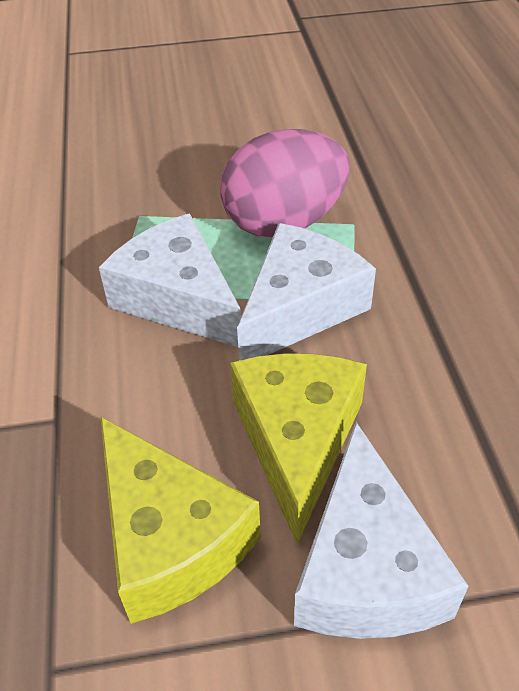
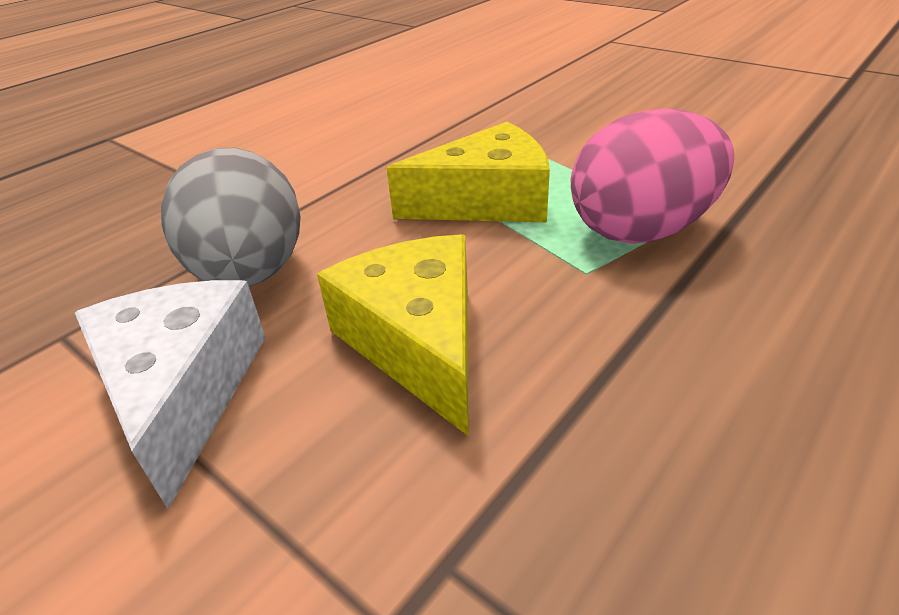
grey egg: none = 0 -> [161,148,301,287] = 1
white cheese: [99,214,241,347] [237,223,376,361] [294,422,469,639] = 3 -> [75,280,266,509] = 1

